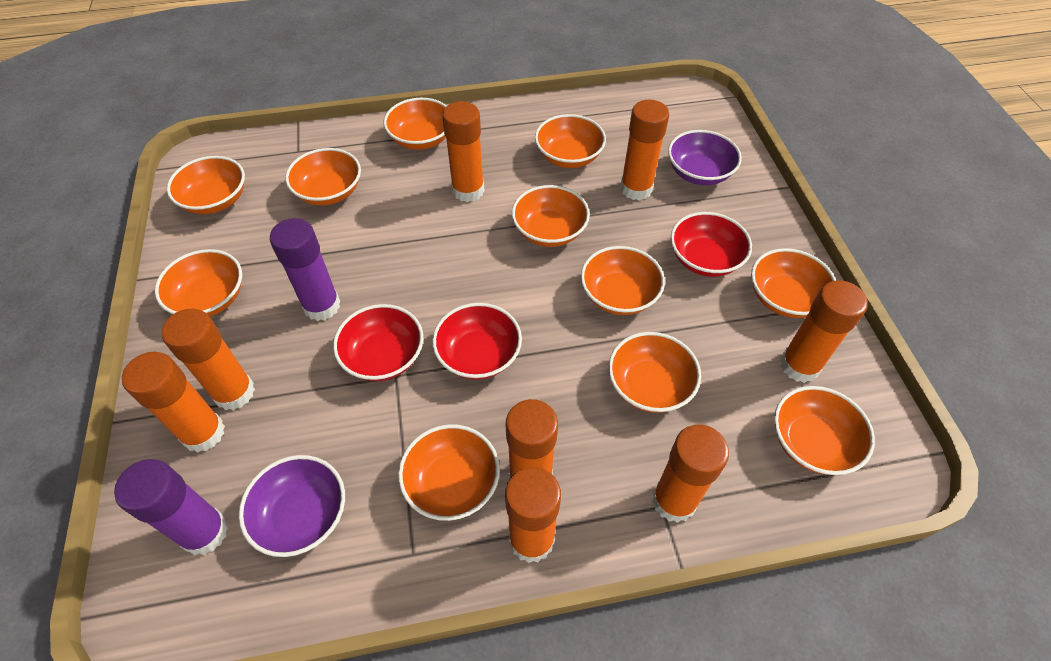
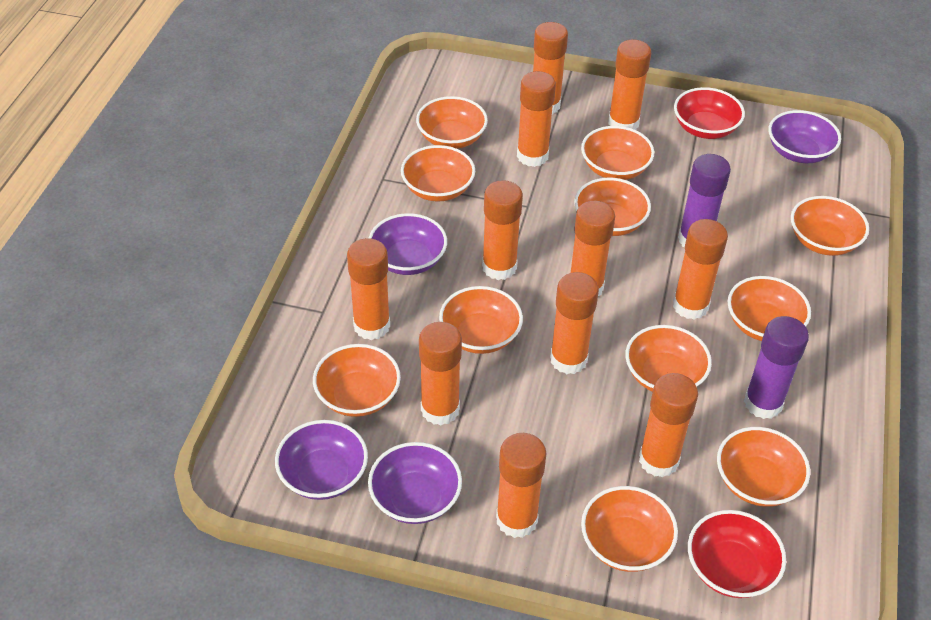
orange glue stick: [122,352,225,453] [162,309,255,410] [442,101,484,202] [505,467,561,563] [506,399,558,480] [620,100,669,200] [652,425,729,523] [780,280,868,383] = 8 -> [347,238,390,340] [419,322,462,425] [482,180,523,280] [496,433,547,538] [517,71,556,167] [533,22,568,114] [550,272,599,374] [571,200,615,296] [608,39,651,130] [639,373,698,478] [673,219,728,320] = 11
purple bowl: [239,455,345,557] [668,130,742,185] = 2 -> [275,420,368,500] [368,442,462,524] [369,213,447,275] [768,110,841,163] = 4
red bowl: [333,304,423,381] [432,303,522,380] [671,212,752,277] = 3 -> [674,87,745,139] [688,510,786,598] = 2

